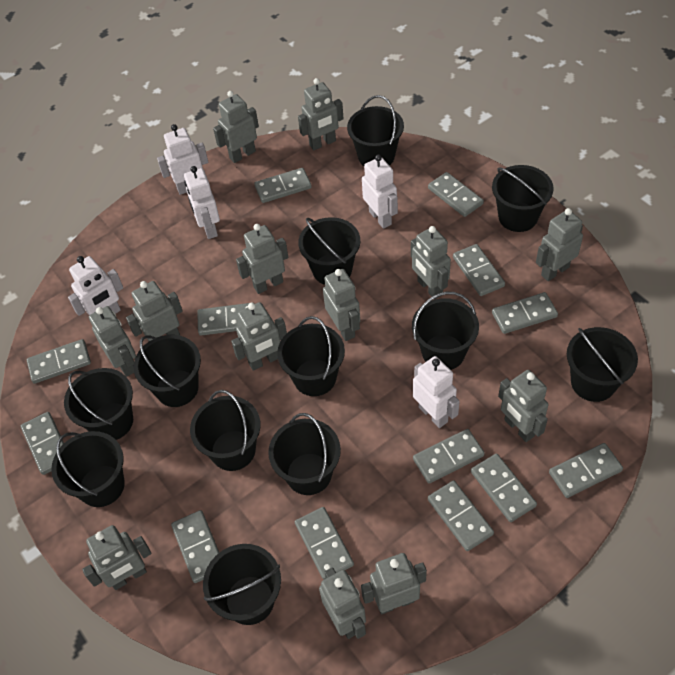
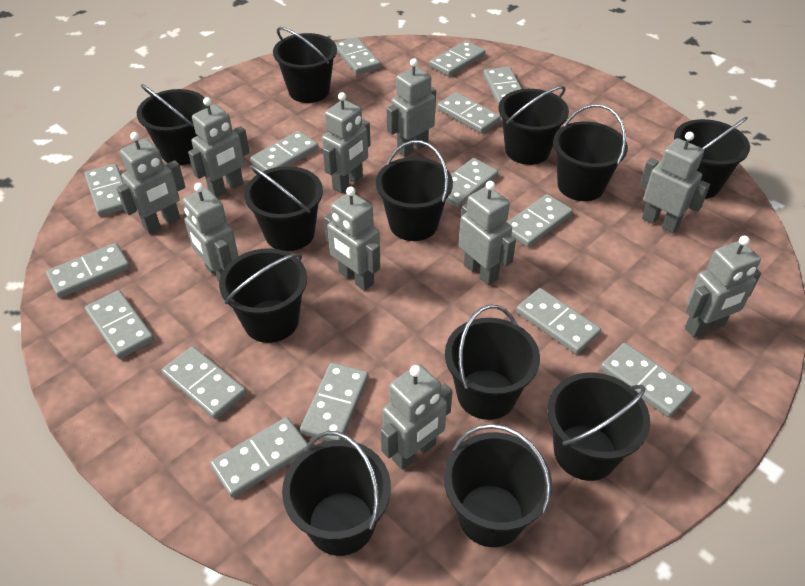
grey domino: [21,412,64,475] [27,339,91,384] [171,510,219,583] [197,303,255,336] [254,168,312,203] [295,507,354,580] [413,429,485,483] [428,172,484,217] [428,480,494,551] [453,244,505,296] [471,453,537,522] [492,292,558,334] [549,443,623,498] = 13 -> [46,243,130,298] [84,164,124,216] [85,290,154,359] [162,346,246,419] [210,417,308,498] [250,131,318,171] [300,363,369,441] [335,37,381,74] [430,41,486,76] [437,92,501,133] [446,158,498,208] [483,67,522,106] [507,194,573,247] [516,288,601,354] [600,343,693,417] = 15
grey robot: [82,525,152,590] [89,306,136,377] [126,281,183,341] [213,91,259,163] [231,302,287,371] [236,224,288,294] [298,78,344,150] [319,567,366,639] [323,269,360,341] [361,553,427,615] [411,226,451,299] [498,370,548,442] [536,208,583,281] = 13 -> [116,132,185,234] [183,183,238,281] [188,97,250,197] [322,92,371,193] [324,187,380,291] [381,364,453,470] [387,58,436,157] [459,181,516,286] [640,132,710,234] [685,236,761,338] = 10
white robot: [68,256,123,316] [157,124,208,195] [184,166,220,239] [362,154,398,229] [413,356,460,428] = 5 -> none = 0

